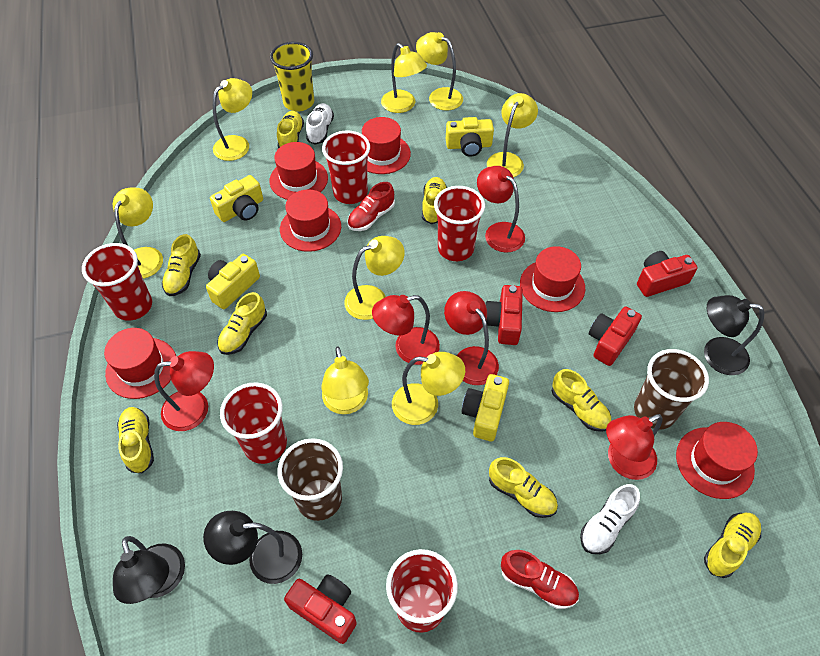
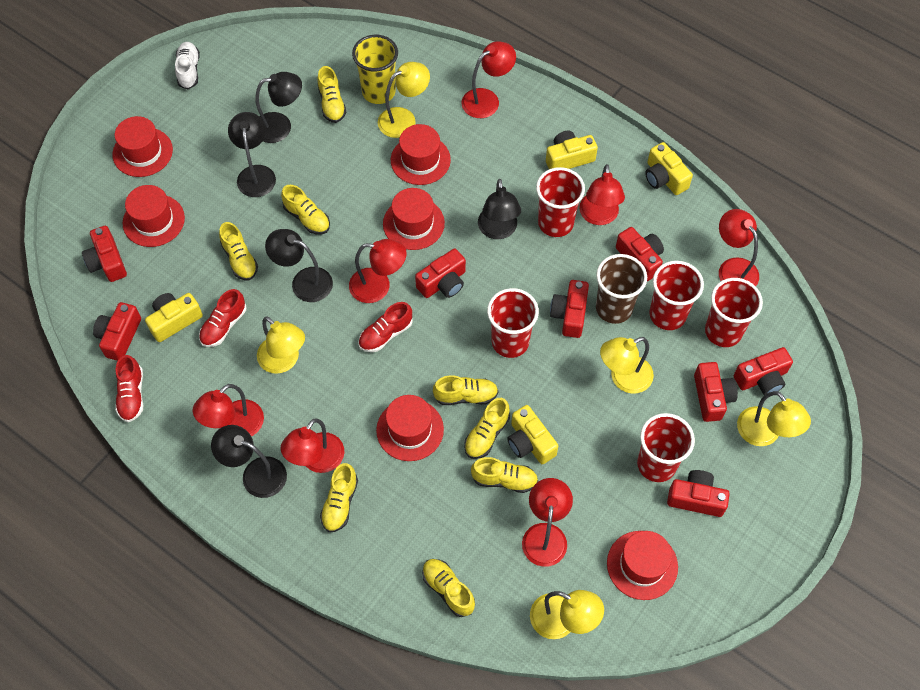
black lamp: [113,536,185,604] [203,511,302,584] [704,295,764,375] = 3 -> [211,425,287,498] [228,112,276,197] [255,72,302,143] [265,229,333,302] [478,179,521,239] = 5
brown cup: [277,438,343,521] [634,349,709,429] = 2 -> [596,254,647,324] = 1
red camera: [284,574,357,644] [486,285,523,345] [589,307,642,366] [637,251,698,297] = 4 -> [82,226,127,282] [93,302,141,361] [415,249,466,298] [550,280,589,338] [616,227,664,281] [667,470,729,517] [694,362,738,422] [733,347,793,395] = 8
red lamp: [154,351,214,431] [372,295,440,365] [444,291,499,385] [477,166,525,253] [606,414,662,480] = 5 -> [193,384,264,436] [281,419,344,473] [349,239,406,303] [461,41,516,118] [522,478,573,567] [579,164,625,225] [719,209,759,286] = 7
red shoe: [347,182,395,231] [501,550,579,609] = 2 -> [115,355,143,422] [199,289,246,347] [358,302,413,352] = 3
white shoe: [306,103,334,145] [580,484,640,554] = 2 -> [175,42,200,89] = 1
yellow lamp: [113,188,163,279] [213,78,252,161] [321,346,369,414] [344,236,405,320] [381,43,427,113] [392,352,465,425] [416,32,463,111] [487,93,538,177] = 8 -> [257,316,305,374] [378,62,430,138] [530,590,604,639] [600,337,654,394] [737,391,811,446] = 5

